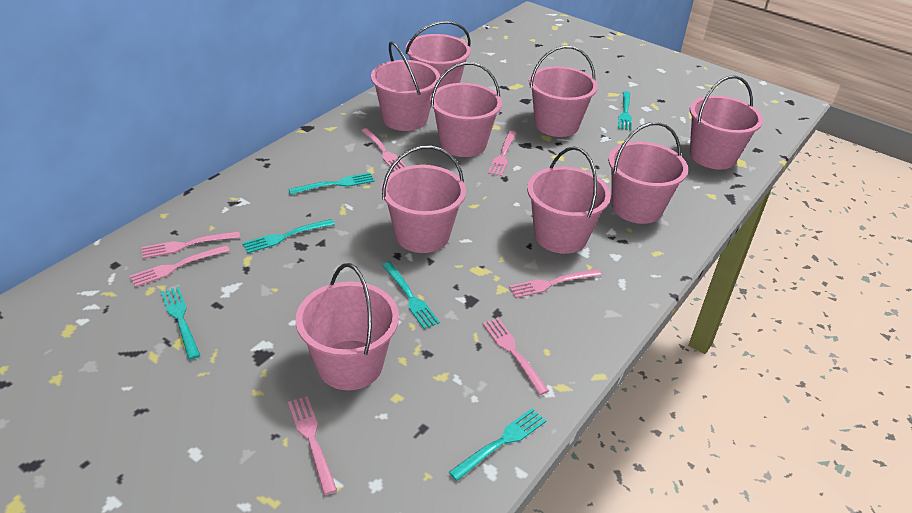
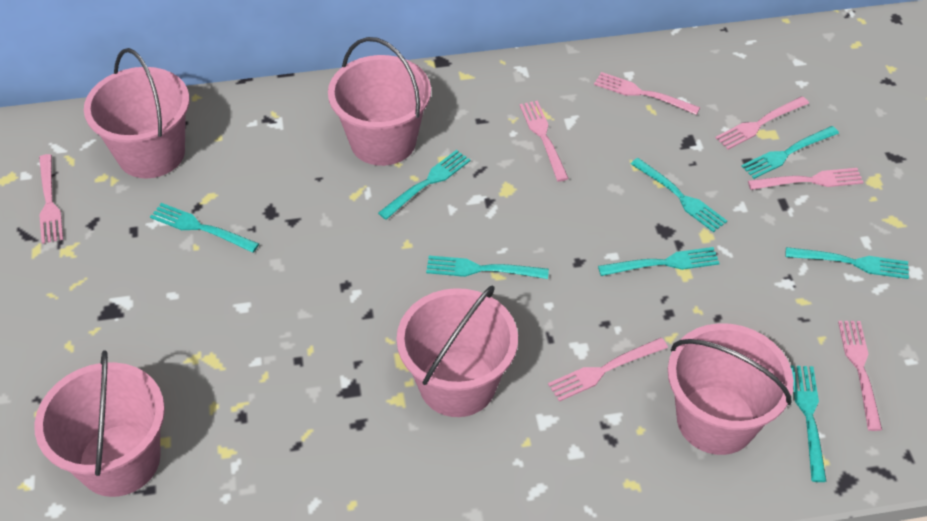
pink bucket: [296,263,399,390] [371,41,440,131] [381,145,466,253] [406,21,471,89] [430,62,502,157] [527,147,611,254] [529,46,598,137] [608,122,688,224] [690,75,763,170] = 9 -> [34,350,165,497] [84,48,190,178] [328,37,431,166] [397,286,518,417] [668,323,794,455] = 5
turquoise fork: [161,287,200,360] [242,219,335,253] [288,173,374,195] [382,262,440,329] [449,408,546,481] [618,91,632,130] = 6 -> [150,203,259,253] [378,150,471,220] [426,256,549,279] [598,247,720,276] [631,158,727,232] [741,126,839,179] [786,247,909,279] [790,366,827,482] = 8

